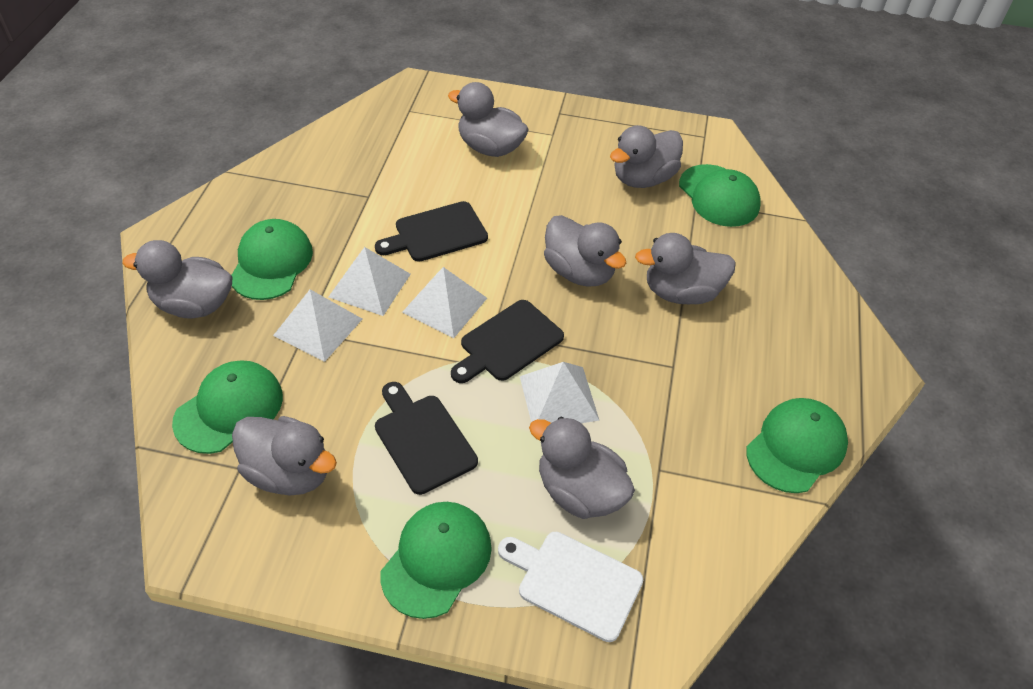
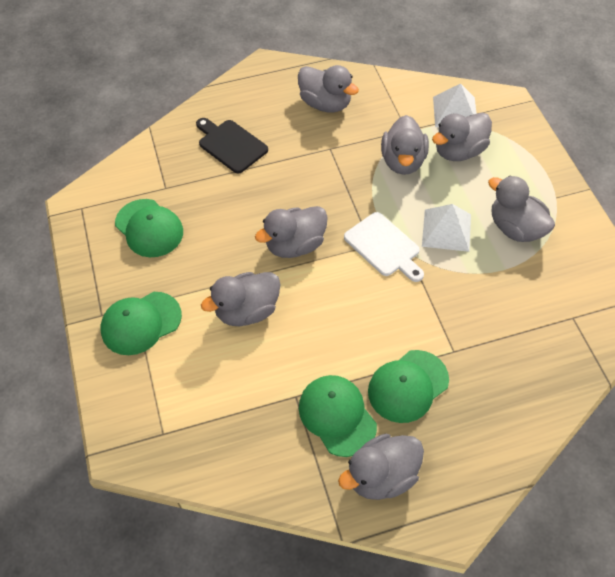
black cutting board: [375,201,488,262] [375,382,478,495] [451,300,564,383] = 3 -> [196,118,268,173] = 1
green cap: [172,360,283,454] [231,219,313,300] [381,502,492,619] [679,164,761,227] [746,398,848,493] = 5 -> [101,292,182,355] [115,199,183,257] [299,375,377,457] [368,350,449,423] = 4
white pyramid: [273,289,362,362] [329,247,411,316] [402,267,487,338] [520,362,599,423] = 4 -> [422,204,471,252] [433,84,477,127] = 2

